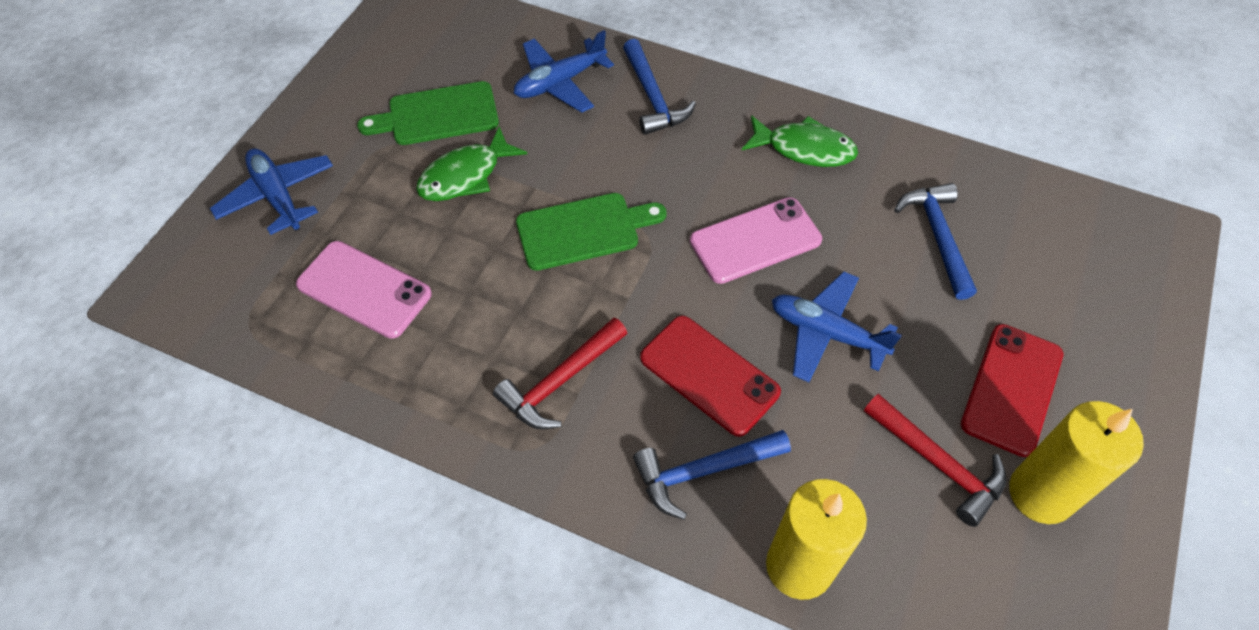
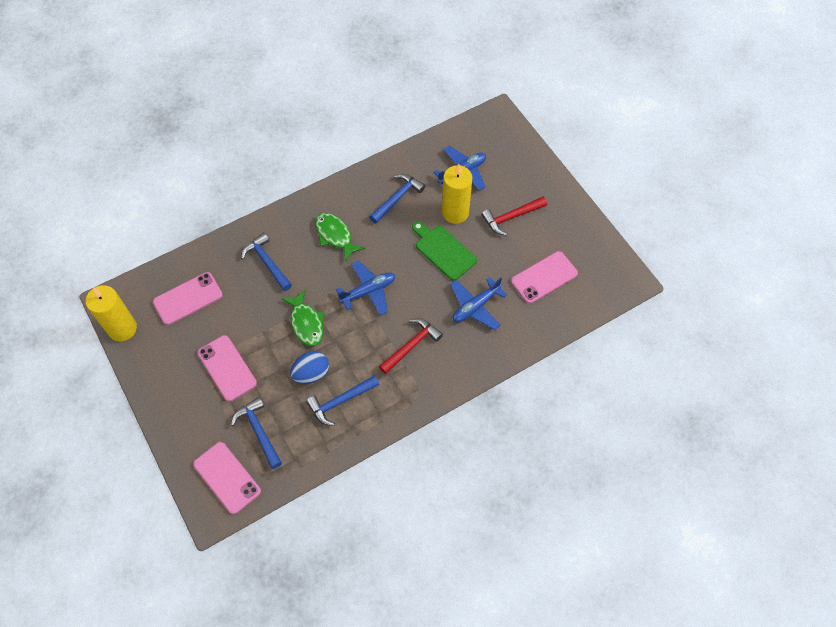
blue egg: none = 0 -> [290,351,329,384] = 1
blue hammer: [623,39,696,135] [633,430,791,520] [894,183,977,300] = 3 -> [231,397,282,469] [241,233,292,291] [306,375,379,426] [369,174,425,223] = 4
green cutting board: [357,81,499,145] [516,193,667,271] = 2 -> [412,221,477,281] = 1
pink phone: [296,241,432,339] [690,197,822,284] = 2 -> [153,272,223,325] [193,442,261,514] [197,335,257,401] [511,251,578,304] = 4
red phone: [640,315,781,437] [961,324,1063,457] = 2 -> none = 0

